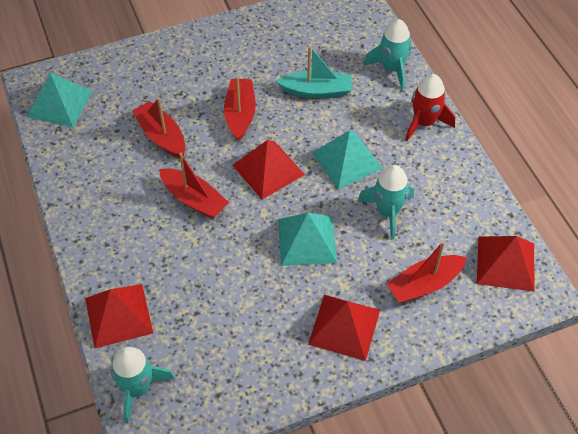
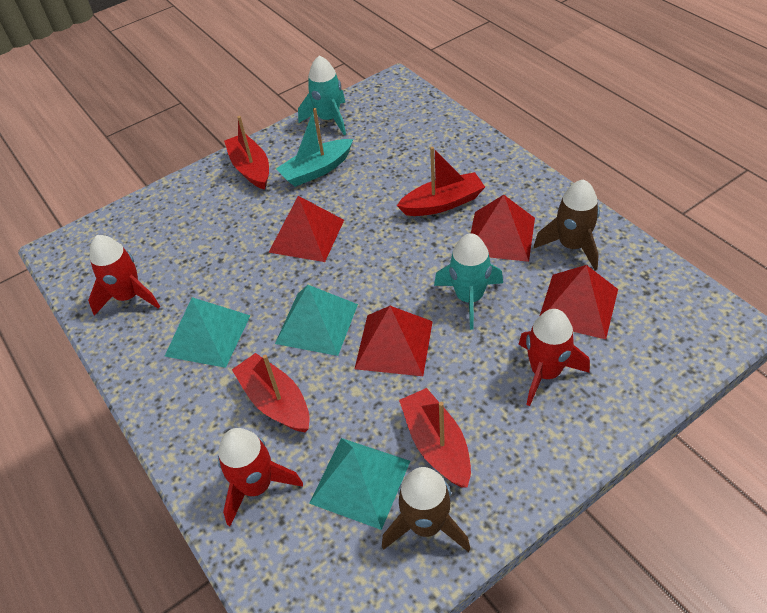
brown rocket: none = 0 -> [382,467,470,552] [534,179,600,270] = 2
red rocket: [405,74,455,141] = 1 -> [88,235,160,316] [218,428,303,526] [519,309,590,406] = 3
turquoise rocket: [111,347,175,424] [357,165,414,240] [363,19,412,90] = 3 -> [298,56,346,135] [434,233,503,330] = 2

